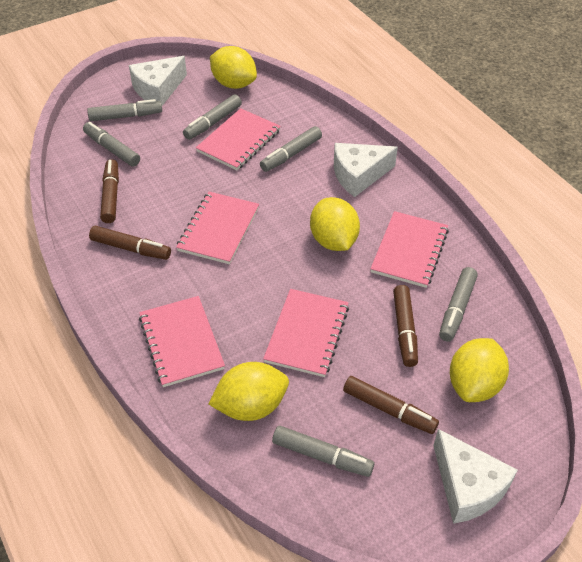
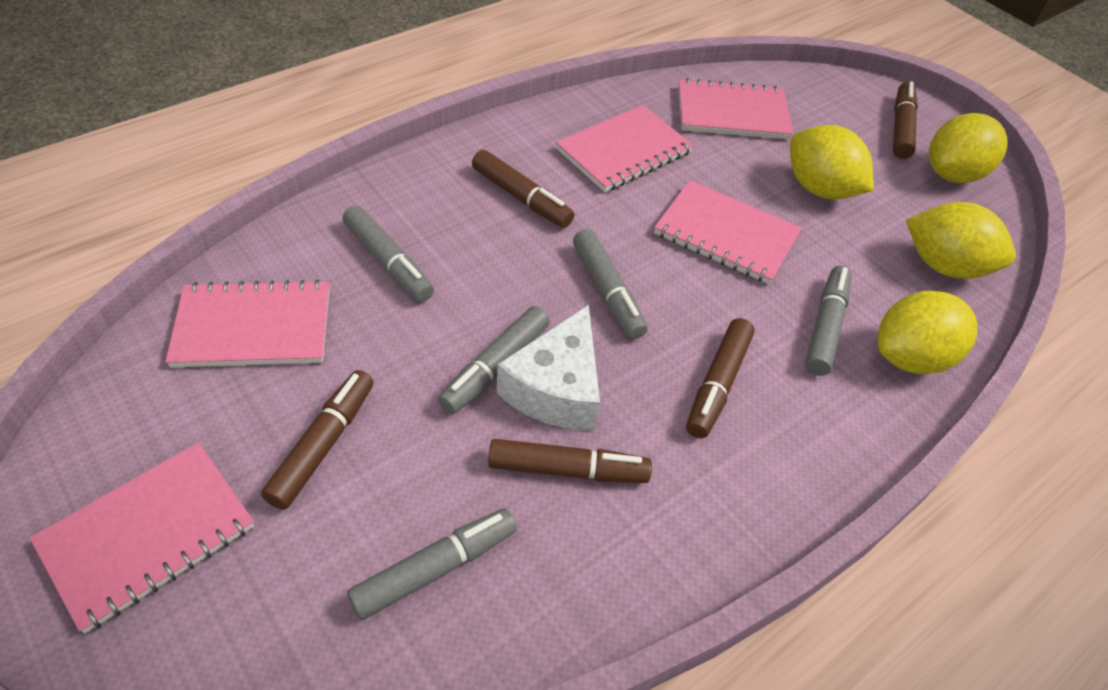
brown marker: [89,226,171,260] [100,159,119,223] [343,376,439,434] [393,285,418,367] = 4 -> [261,370,374,510] [472,150,574,228] [488,439,652,483] [686,318,755,438] [893,81,918,159] = 5
grey marker: [83,122,140,167] [87,99,162,121] [183,94,242,140] [260,126,322,172] [272,426,375,477] [439,267,478,342] = 6 -> [343,206,434,302] [347,509,517,620] [438,306,550,414] [573,229,648,339] [805,266,852,376] = 5
white cheese: [129,56,187,106] [334,143,398,197] [433,429,518,524] = 3 -> [497,305,600,431] = 1

